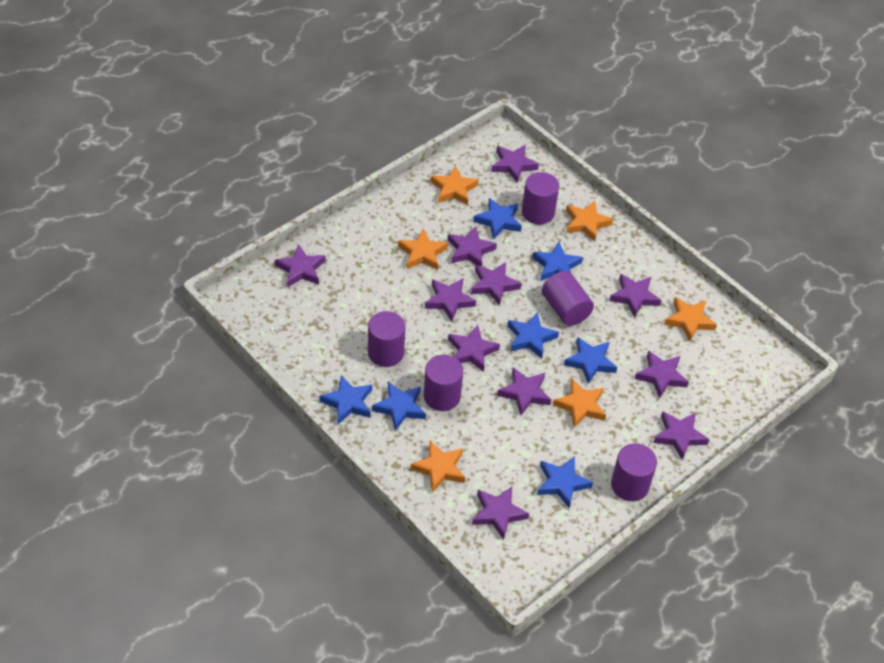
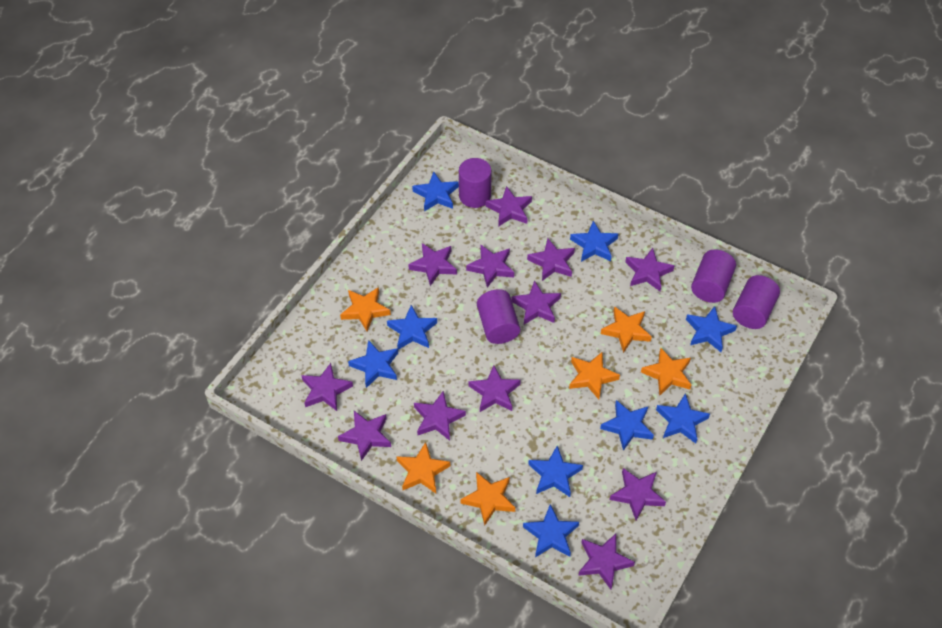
blue star: [319,375,372,424] [372,382,426,431] [473,198,522,239] [508,312,559,358] [532,242,583,281] [537,456,593,508] [564,337,617,384] = 7 -> [348,340,398,388] [387,305,437,350] [412,172,459,211] [523,504,579,557] [528,446,583,497] [570,221,618,262] [600,400,654,451] [656,393,710,443] [686,306,737,352] = 9
purple cylinder: [368,311,406,367] [424,355,463,411] [522,172,559,224] [542,271,594,326] [611,443,657,501] = 5 -> [459,158,492,208] [477,289,520,344] [691,250,736,303] [733,275,780,329] = 4
purple star: [275,244,325,288] [425,278,476,321] [448,226,497,266] [448,325,500,372] [471,262,521,306] [472,487,529,540] [492,145,539,183] [497,367,551,415] [609,274,661,318] [635,351,689,399] [653,412,710,460] = 11 -> [301,363,353,411] [338,411,391,461] [408,243,457,286] [414,391,466,441] [466,244,514,288] [469,365,521,412] [486,186,532,227] [511,280,561,325] [527,238,575,281] [578,534,635,589] [610,468,666,521] [625,248,674,291] = 12

